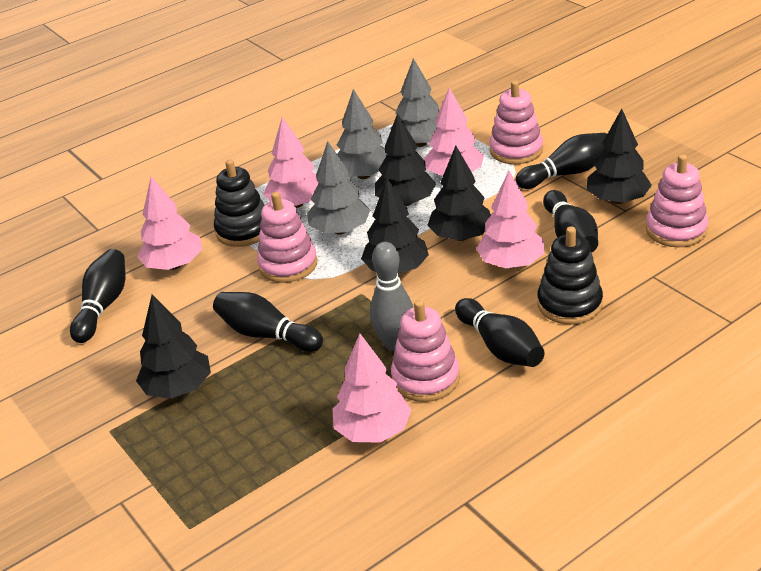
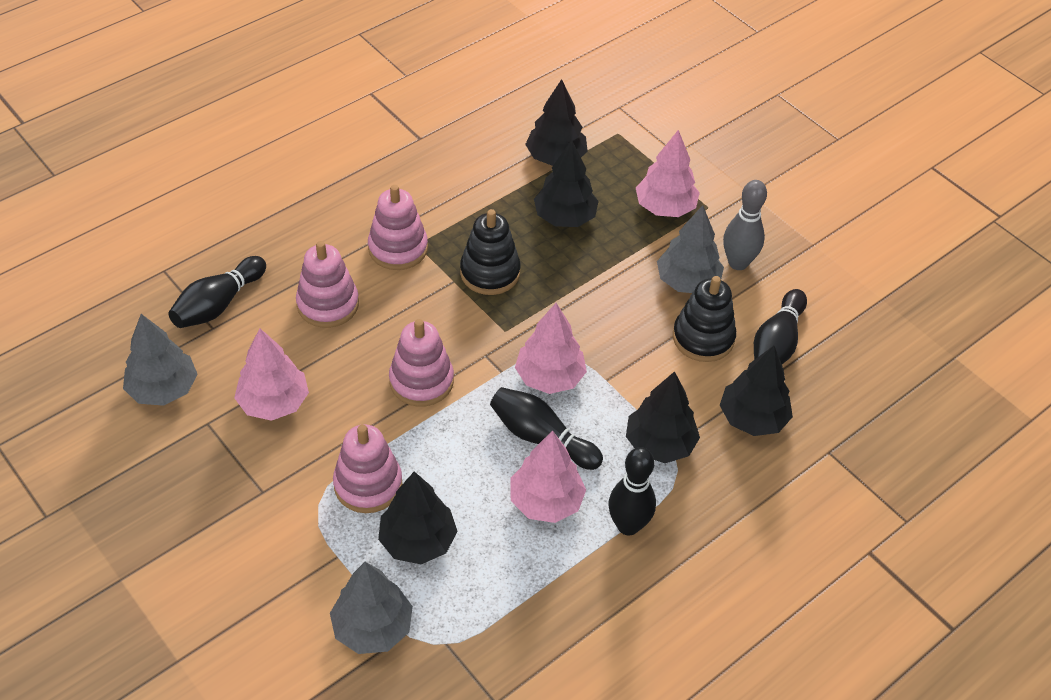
black bowling pin: [70,249,126,343] [213,292,323,352] [455,298,545,367] [516,133,607,189] [543,190,598,253] = 5 -> [168,256,266,328] [490,387,603,470] [608,447,656,535] [754,289,807,364] = 4
pink tree: [137,177,202,270] [263,117,319,208] [333,334,412,443] [424,88,484,176] [476,171,545,268] = 5 -> [234,328,309,421] [510,430,586,523] [515,303,587,394] [636,130,700,217] = 4

